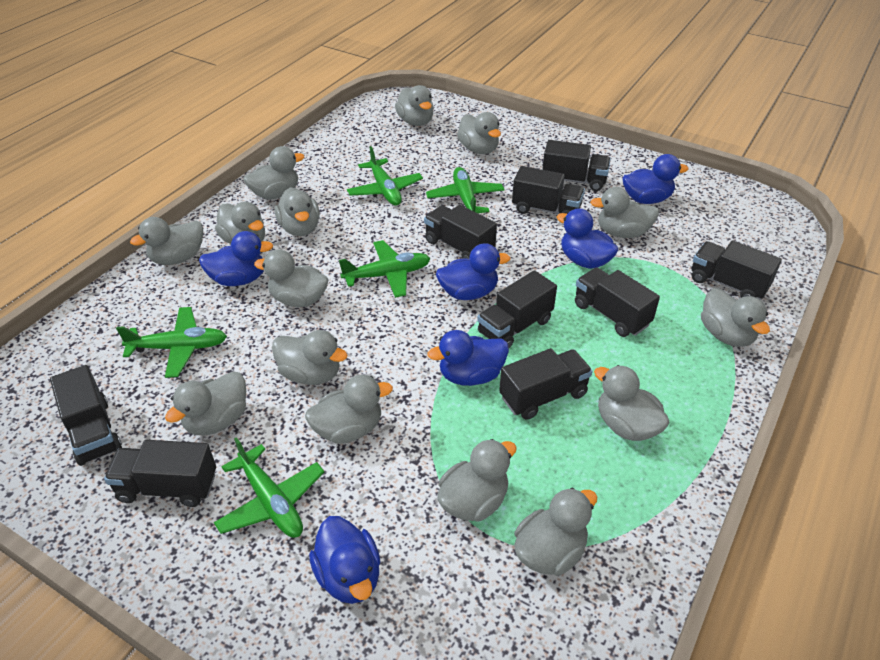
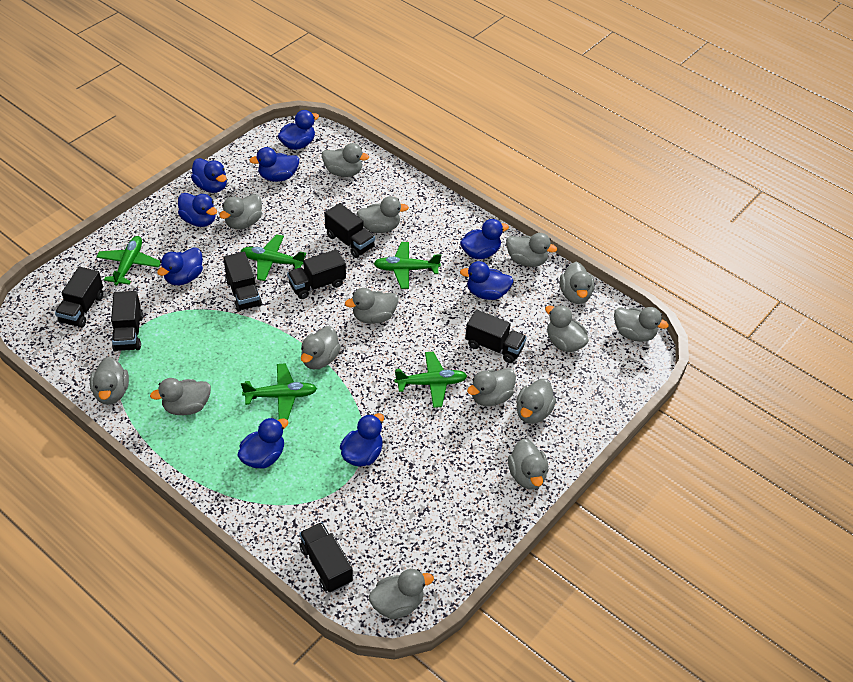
black truck: [50,365,122,466] [104,440,216,507] [424,205,497,259] [477,270,557,348] [499,348,593,420] [512,166,585,214] [542,140,611,191] [575,267,660,337] [692,240,782,300] = 9 -> [55,267,103,328] [111,291,143,352] [223,252,262,312] [287,249,346,299] [299,522,353,593] [324,203,375,258] [465,309,527,363] = 7
blue duck: [199,231,273,286] [309,516,380,604] [427,330,509,386] [436,243,510,300] [557,208,618,269] [622,154,689,204] = 6 -> [157,247,203,285] [178,193,217,227] [191,158,227,193] [237,417,288,469] [249,147,299,182] [278,110,319,150] [340,413,384,467] [460,219,509,259] [460,261,514,300] = 9

